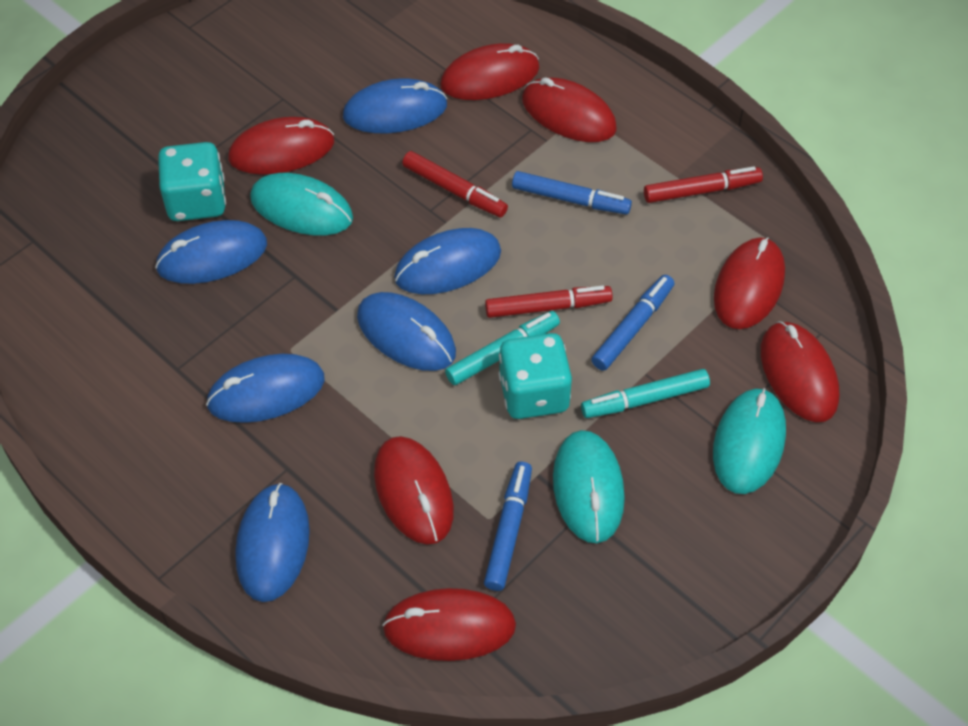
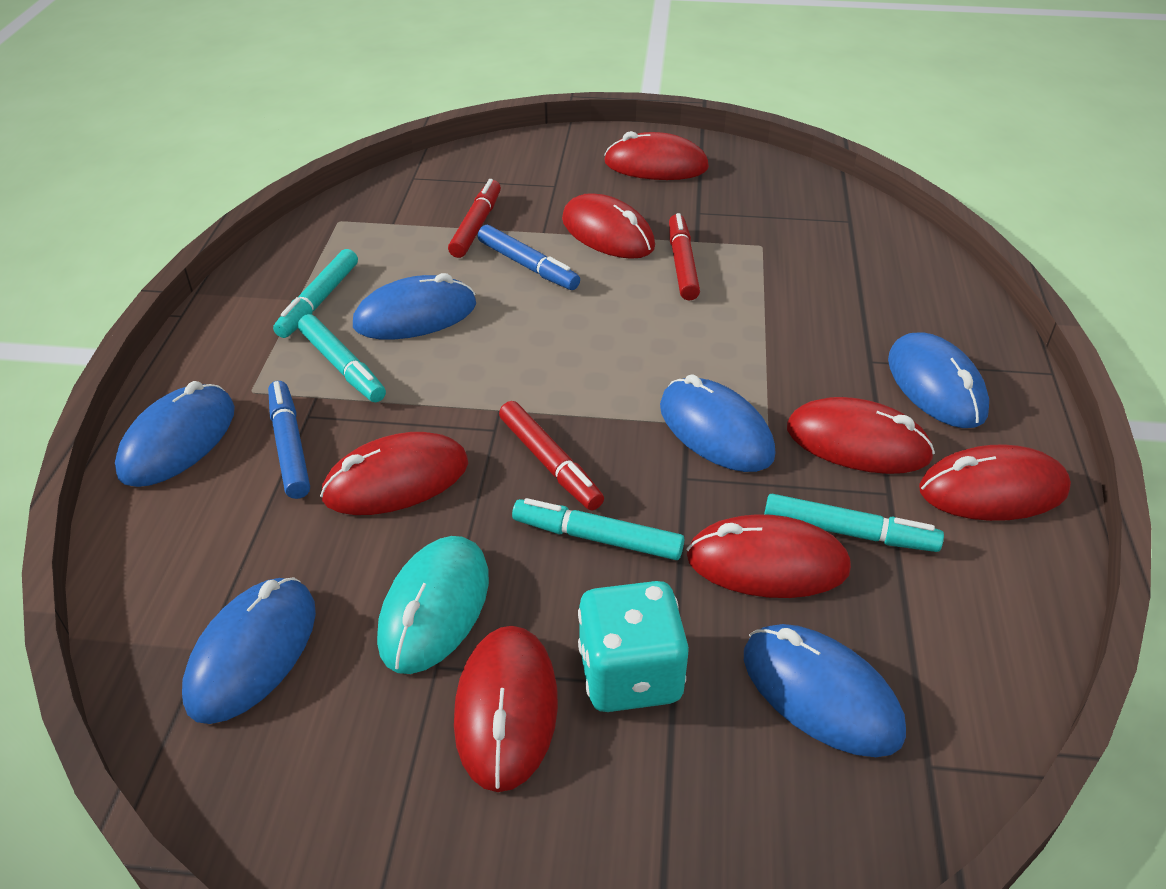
blue marker: [484,461,532,591] [512,171,632,215] [591,275,674,371] = 3 -> [268,381,310,499] [478,225,580,290] = 2
turquoise dice: [158,142,226,221] [498,333,572,419] = 2 -> [578,581,689,712] = 1
turquoise marker: [445,311,560,385] [581,369,710,418] = 2 -> [273,249,358,338] [298,314,386,402] [512,498,684,560] [764,494,944,552] = 4
turquoise mouse: [250,173,353,235] [553,430,625,543] [713,388,786,494] = 3 -> [377,536,489,674] = 1

